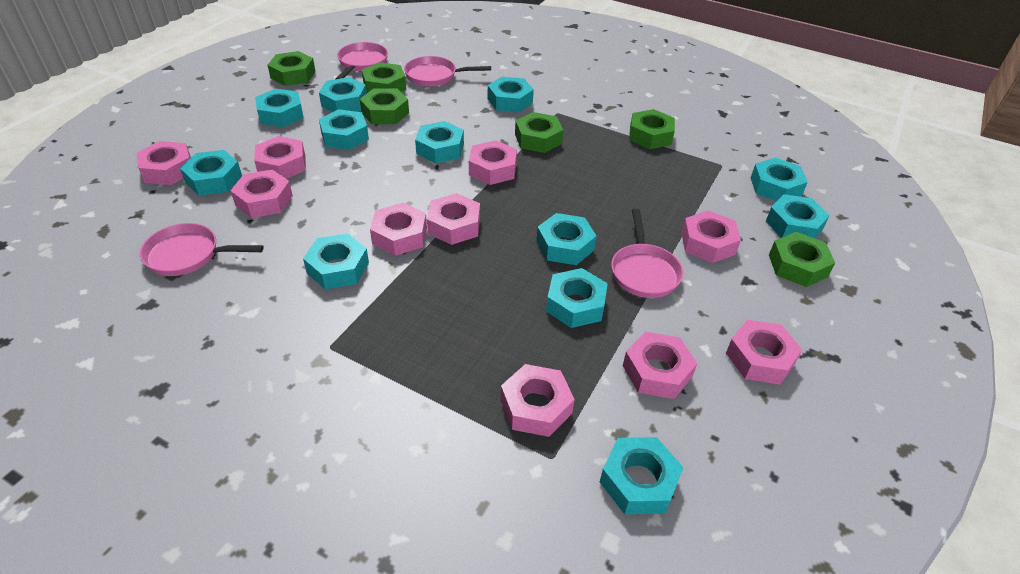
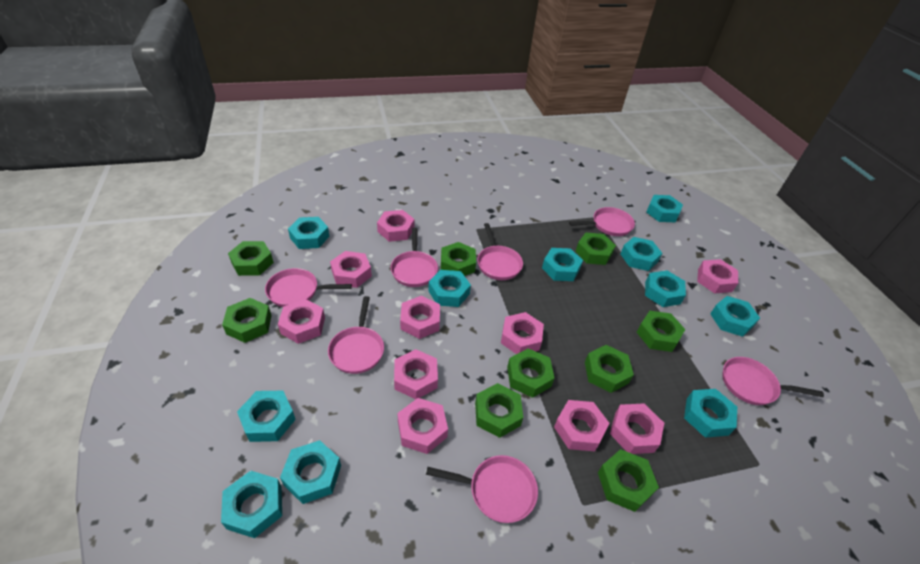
green nut: [268,51,316,86] [360,88,409,124] [362,62,406,93] [515,112,563,153] [629,109,675,149] [769,232,835,287] = 6 -> [222,298,272,343] [228,241,274,276] [441,242,476,276] [475,383,523,438] [507,348,554,398] [575,232,616,265] [585,345,634,393] [598,449,659,512] [637,311,685,352] = 9
pink pan: [140,223,264,276] [336,42,388,79] [404,56,491,87] [611,209,683,298] = 4 -> [265,268,352,307] [328,296,384,374] [391,227,438,287] [426,455,538,523] [477,223,523,280] [569,207,635,236] [722,357,824,405] = 7
turquoise nut: [180,150,242,196] [255,89,304,127] [303,233,369,289] [319,77,367,112] [319,109,369,150] [415,121,464,164] [488,77,534,113] [536,213,596,265] [546,268,608,328] [600,437,684,514] [751,158,808,202] [766,194,830,238] = 12 -> [221,471,282,538] [237,391,296,442] [280,440,341,504] [288,217,329,249] [428,270,471,307] [542,248,583,281] [621,237,662,271] [645,270,686,307] [646,195,683,222] [684,389,737,438] [710,296,760,337] = 11

